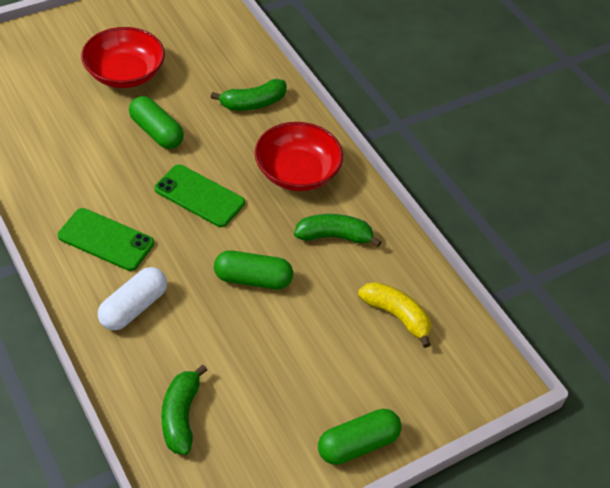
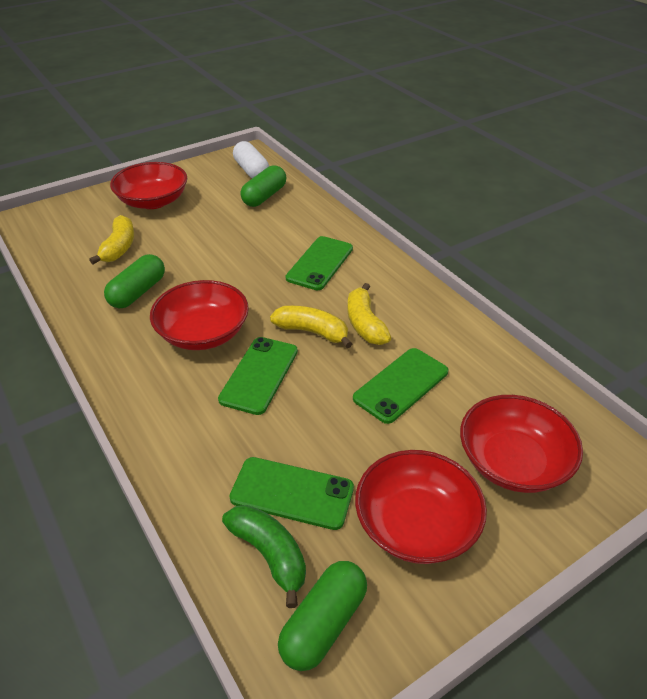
green banana: [161,365,207,455] [211,79,287,111] [294,214,381,247] = 3 -> [222,505,306,608] = 1
green phone: [58,208,154,271] [155,164,245,227] = 2 -> [218,337,298,415] [229,457,354,530] [286,236,353,290] [353,348,448,424] = 4
red bowl: [81,27,165,88] [254,122,343,191] = 2 -> [110,162,187,209] [150,280,249,350] [355,450,487,564] [460,395,583,493] = 4
yellow banana: [358,282,431,348] = 1 -> [89,215,134,264] [270,306,352,348] [348,283,391,345] = 3

